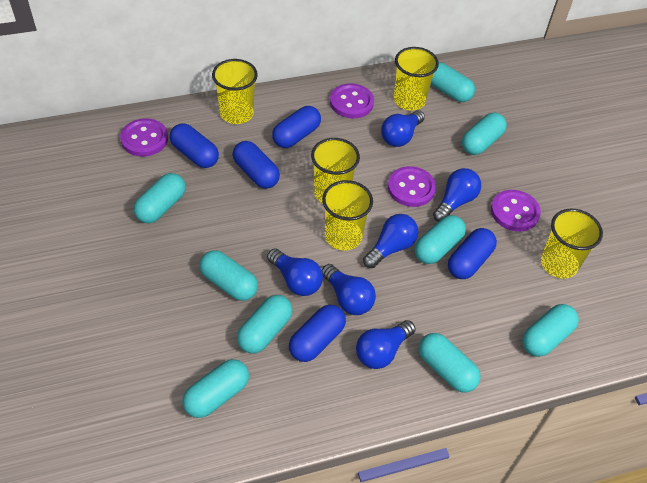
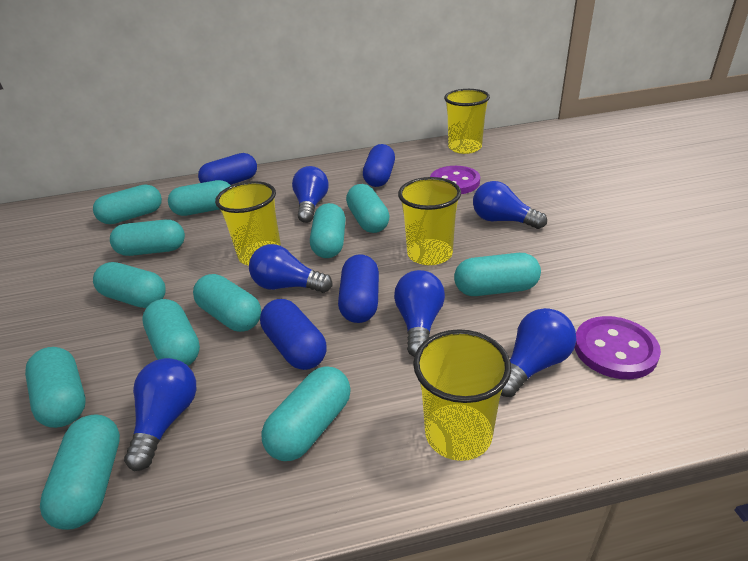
blue capsule: [170,123,219,168] [233,141,280,189] [272,106,321,148] [289,305,346,362] [448,228,497,279] = 5 -> [198,153,257,185] [260,299,327,370] [338,254,379,323] [363,144,395,187] = 4
purple button: [120,118,168,157] [330,83,374,118] [388,166,436,207] [491,190,541,232] = 4 -> [430,166,480,194] [574,316,661,379] = 2
turquoise capsule: [134,173,186,223] [182,359,249,418] [199,250,258,301] [237,295,293,354] [415,215,466,264] [419,333,481,393] [431,62,475,102] [462,112,507,155] [522,304,579,357] = 9 -> [25,347,85,428] [40,415,120,530] [93,184,162,224] [93,262,166,308] [110,219,185,256] [142,299,200,366] [168,180,231,216] [193,274,261,332] [261,366,351,461] [310,203,346,258] [346,184,389,233] [454,253,541,296] = 12
yellow cup: [212,59,258,124] [311,138,360,204] [322,180,373,250] [394,47,439,110] [541,209,603,279] = 5 -> [215,181,281,266] [398,177,461,265] [413,329,511,461] [444,89,490,154] = 4

